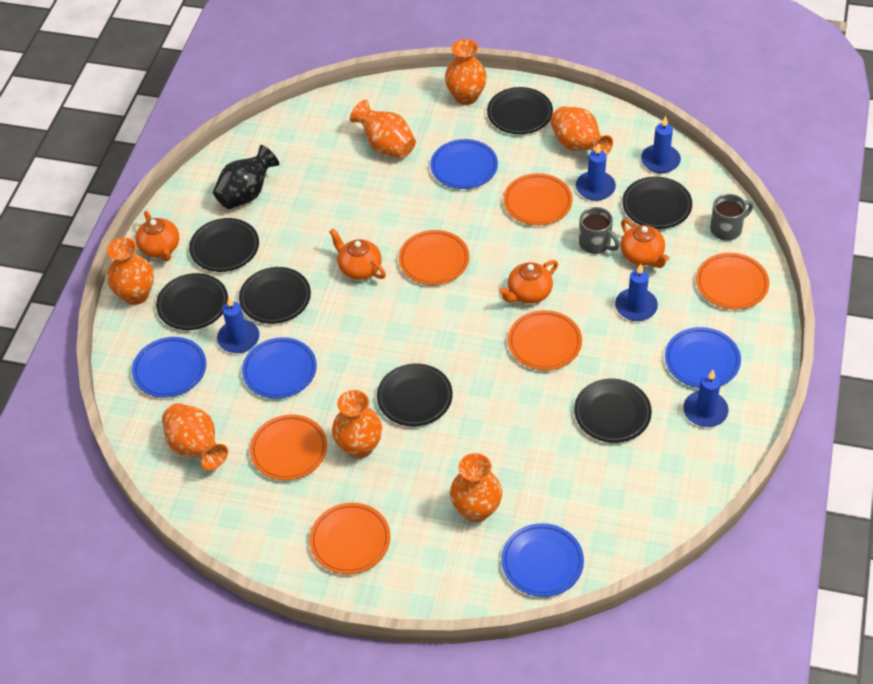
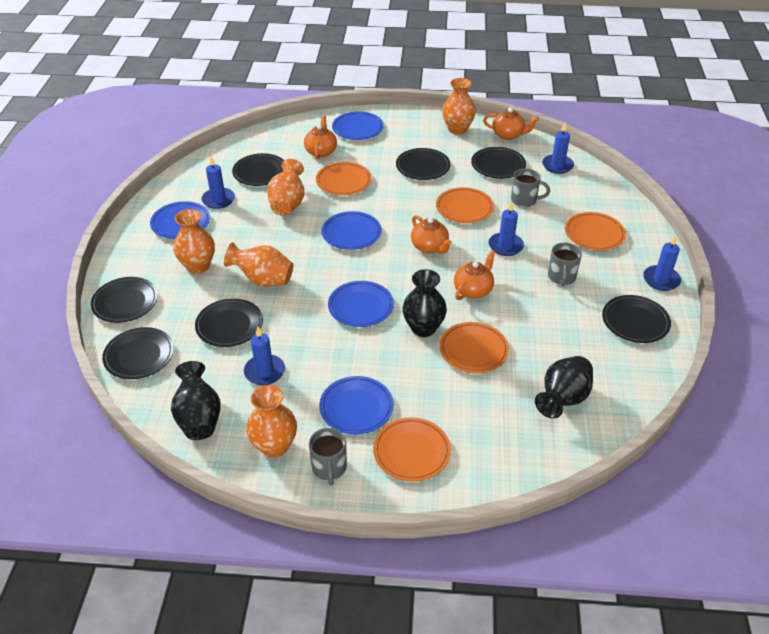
black vase: [213,145,279,209] = 1 -> [171,361,221,440] [402,269,447,337] [535,356,593,418] = 3
grey mug: [579,207,620,254] [710,194,753,241] = 2 -> [309,428,347,486] [511,168,550,207] [548,242,582,286] = 3
orange plate: [250,415,327,480] [310,503,390,574] [399,230,469,285] [503,173,573,225] [508,310,582,370] [696,253,769,310] = 6 -> [316,162,372,195] [373,417,451,482] [436,187,494,223] [439,322,509,373] [565,212,626,251] = 5
orange vase: [107,237,154,305] [162,403,228,470] [332,390,382,459] [350,100,416,159] [445,39,487,105] [450,453,502,522] [550,106,613,156] = 7 -> [173,209,215,274] [224,242,293,287] [246,385,297,458] [267,159,304,216] [442,78,476,135] = 5

